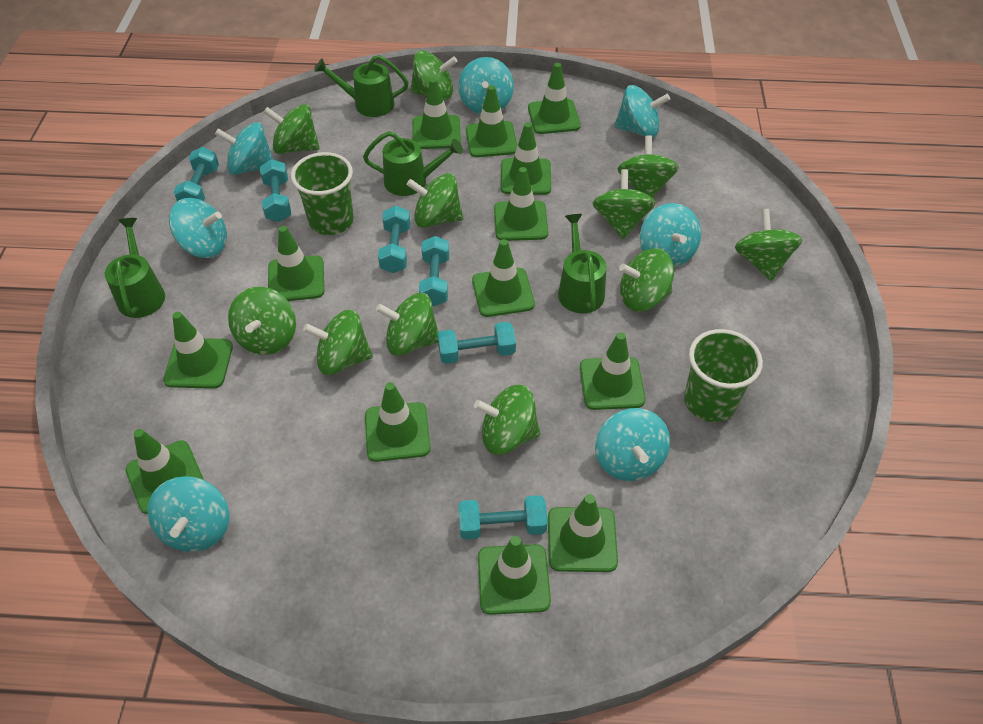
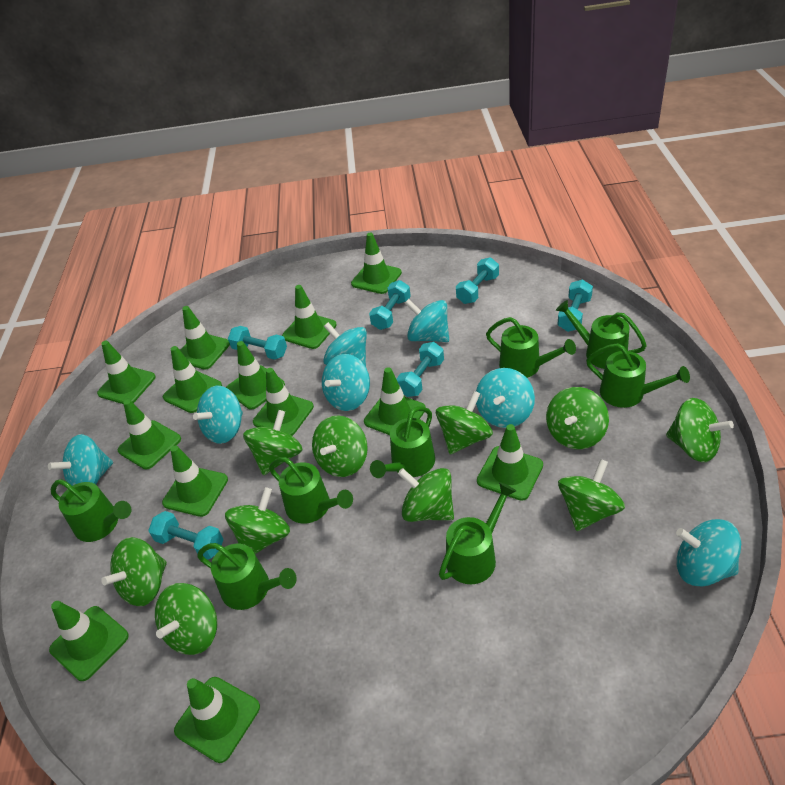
green cup: [291,152,354,235] [684,329,763,422] = 2 -> none = 0
green spinning top: [228,287,296,355] [263,104,320,154] [303,310,373,375] [376,293,439,356] [407,173,463,228] [410,50,458,101] [474,385,541,455] [593,169,656,239] [618,135,679,198] [619,248,674,312] [735,209,803,281] = 11 -> [101,537,167,606] [155,583,217,655] [225,487,290,554] [243,410,302,475] [312,415,368,477] [398,468,454,522] [436,391,493,454] [546,387,609,449] [558,459,625,531] [666,398,734,462] = 10
green watering can: [105,218,165,318] [314,55,409,117] [363,131,463,196] [558,214,607,313] = 4 -> [51,479,131,542] [197,543,297,610] [269,457,353,523] [370,406,435,478] [439,482,516,584] [486,317,576,378] [556,300,647,369] [586,343,690,408] = 8

